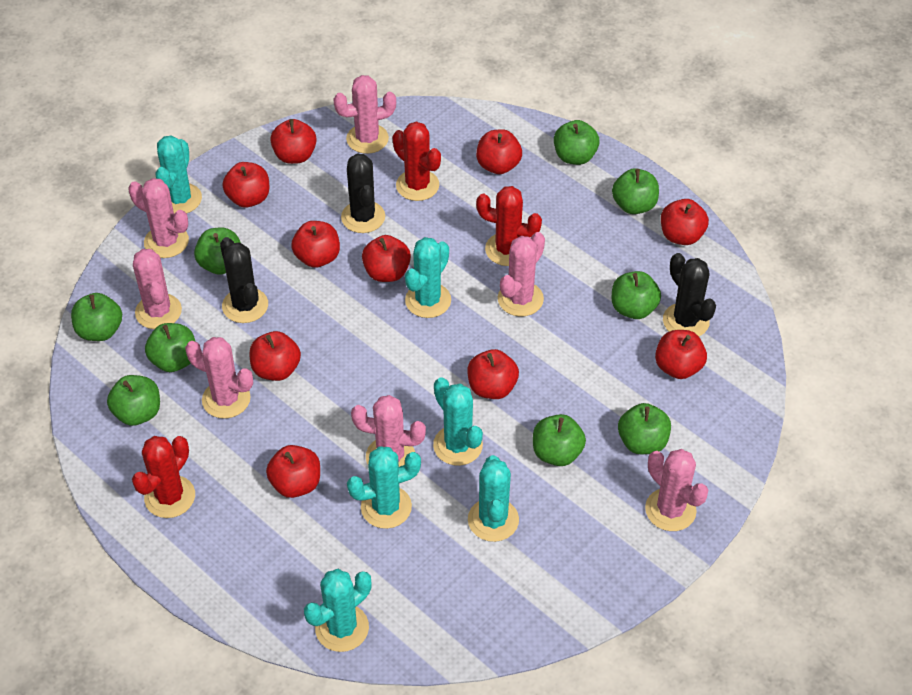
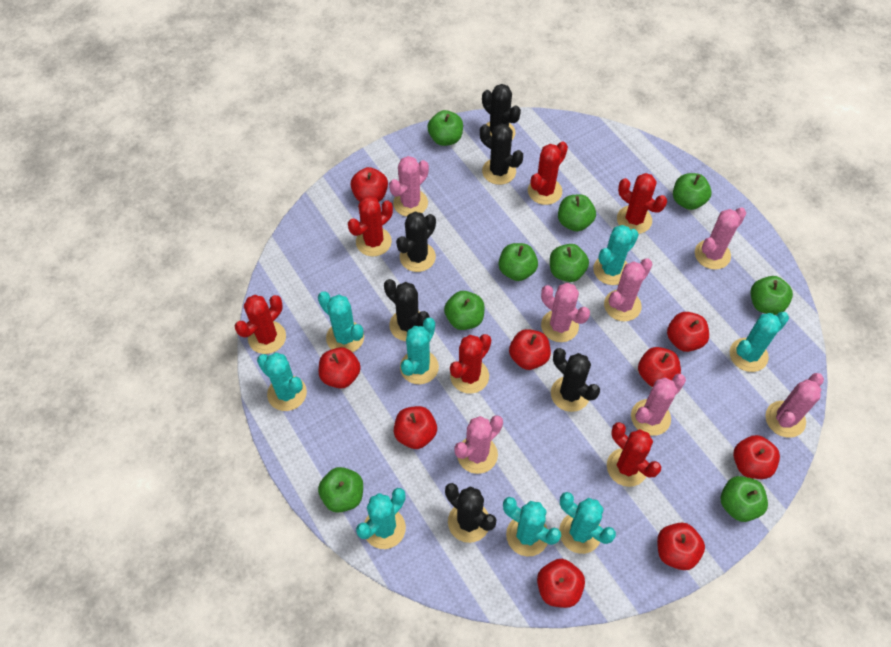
black cactus: [220,237,268,323] [341,154,385,233] [663,253,716,337] = 3 -> [384,279,429,341] [396,212,436,272] [445,483,497,543] [480,123,523,185] [482,84,521,140] [551,348,600,412] = 6
red apple: [222,162,269,208] [250,331,301,381] [266,445,320,498] [270,119,317,164] [291,221,340,268] [362,235,411,282] [467,349,519,399] [476,129,522,174] [655,330,707,379] [661,199,709,245] = 10 -> [319,347,361,389] [350,167,388,202] [394,406,437,449] [509,329,551,370] [537,559,585,608] [638,347,681,387] [657,523,705,570] [667,312,709,352] [733,435,780,479] = 9
red cactus: [132,436,195,518] [393,122,441,201] [476,186,542,266] = 3 -> [235,295,286,354] [348,196,393,257] [450,334,491,394] [528,141,568,205] [607,422,661,487] [617,173,667,234] = 6
turquoise cactus: [156,135,202,214] [304,569,372,652] [347,446,421,529] [405,237,451,318] [433,377,483,466] [468,455,519,542] = 6 -> [257,352,307,411] [318,291,364,352] [356,488,406,549] [400,318,439,384] [503,497,561,557] [559,492,616,554] [593,225,639,285] [730,312,789,372] = 8

